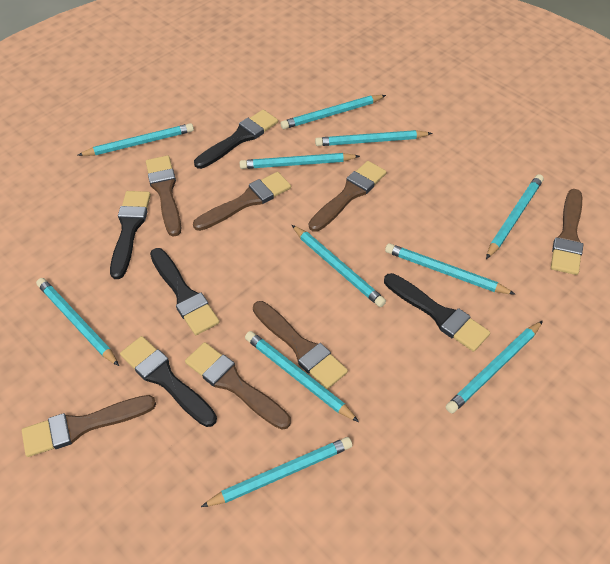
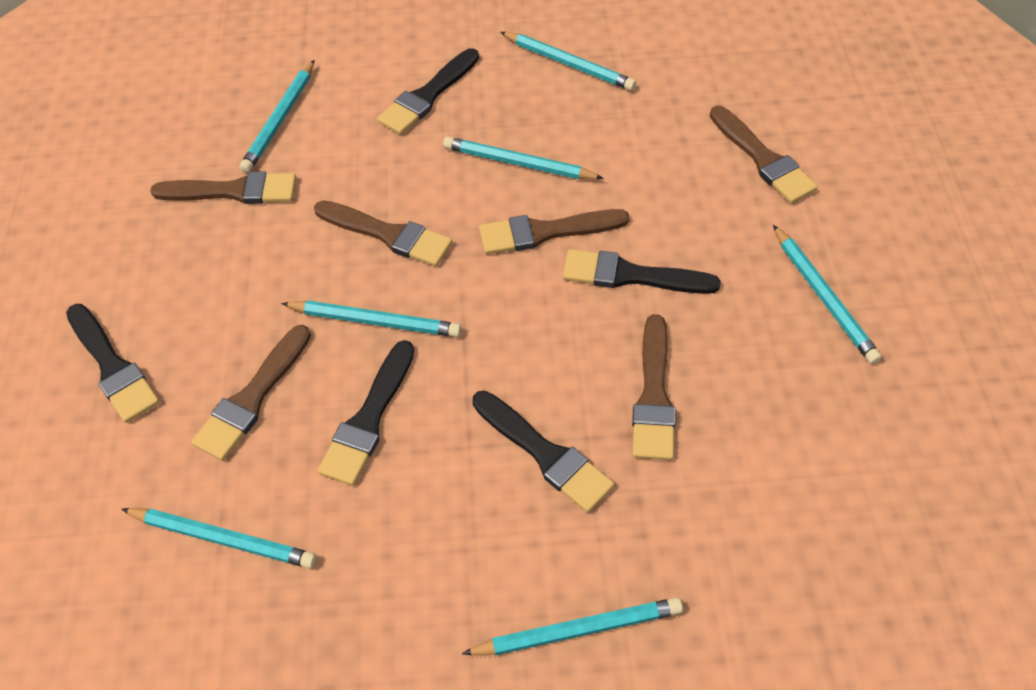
brown brush: [22,395,156,457] [146,156,181,237] [185,342,291,430] [193,172,291,231] [253,301,348,389] [309,161,386,232] [551,189,583,275] = 7 -> [150,171,296,204] [191,325,311,461] [314,200,452,266] [479,209,629,254] [632,314,676,460] [710,106,818,203] = 6
turquoise pencil: [36,278,119,366] [77,123,194,156] [201,437,352,507] [240,153,360,169] [245,331,359,422] [281,95,386,129] [292,225,386,307] [315,130,433,146] [385,243,516,295] [445,320,543,414] [486,174,544,259] = 11 -> [121,508,316,568] [240,60,314,173] [281,300,461,337] [443,137,604,179] [462,597,683,655] [500,32,636,91] [773,225,882,364] = 7

